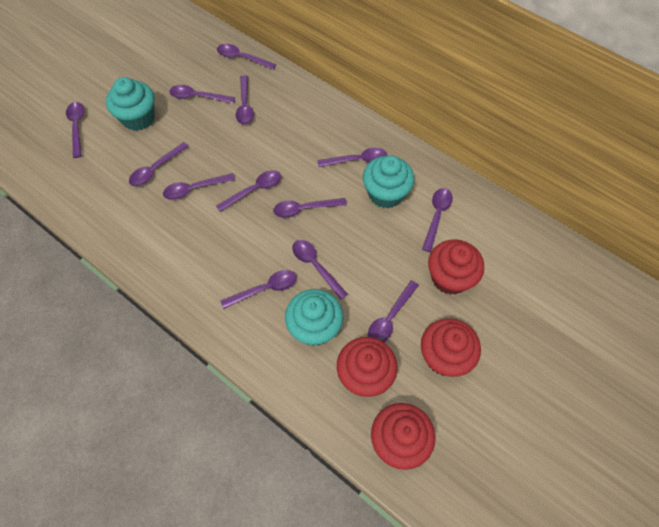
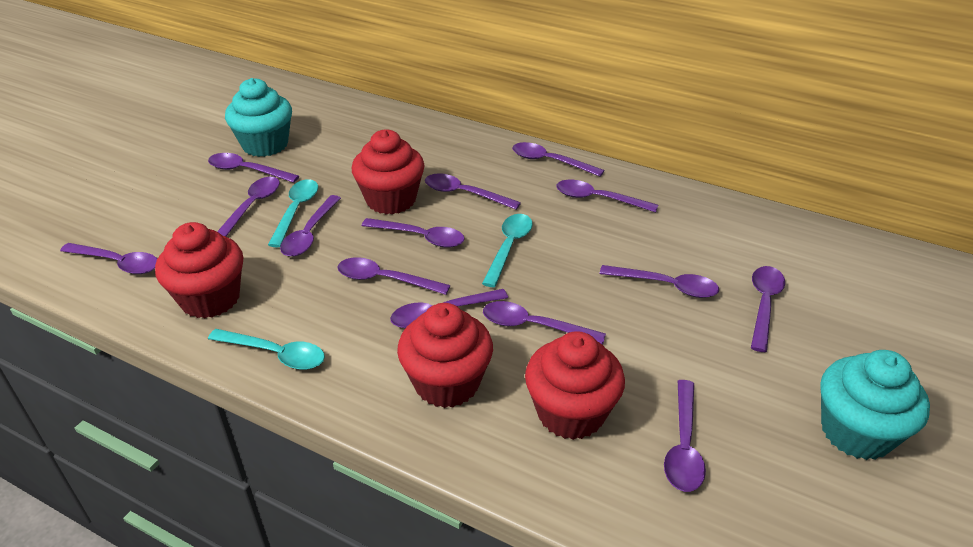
purple spoon: [66,102,84,158] [129,142,189,186] [163,173,235,200] [170,85,235,103] [216,170,281,212] [217,44,276,70] [221,270,297,309] [236,75,254,125] [273,198,347,218] [292,240,348,300] [317,148,387,167] [368,280,419,342] [422,188,453,252] = 13 -> [60,243,157,274] [208,153,299,183] [217,177,280,236] [280,195,341,257] [337,257,451,295] [362,218,465,248] [390,289,508,328] [425,173,521,210] [483,301,606,344] [512,142,604,177] [556,180,658,213] [600,265,719,298] [664,380,706,492] [751,266,785,352] = 14
turquoise cupcake: [106,77,155,131] [285,289,343,346] [363,155,414,208] = 3 -> [225,78,292,157] [820,350,930,460] = 2
turquoise spoon: none = 0 -> [208,329,325,370] [268,179,318,248] [482,214,533,287] = 3

